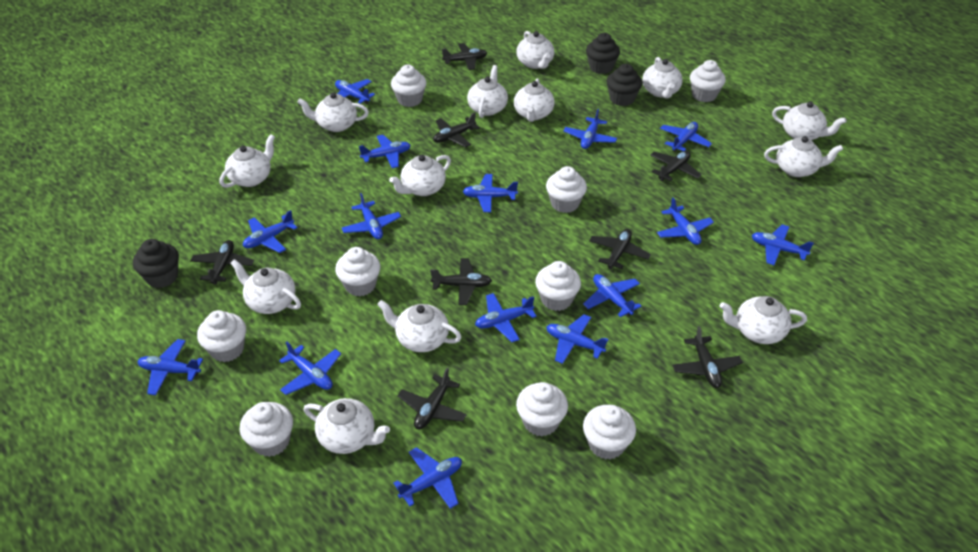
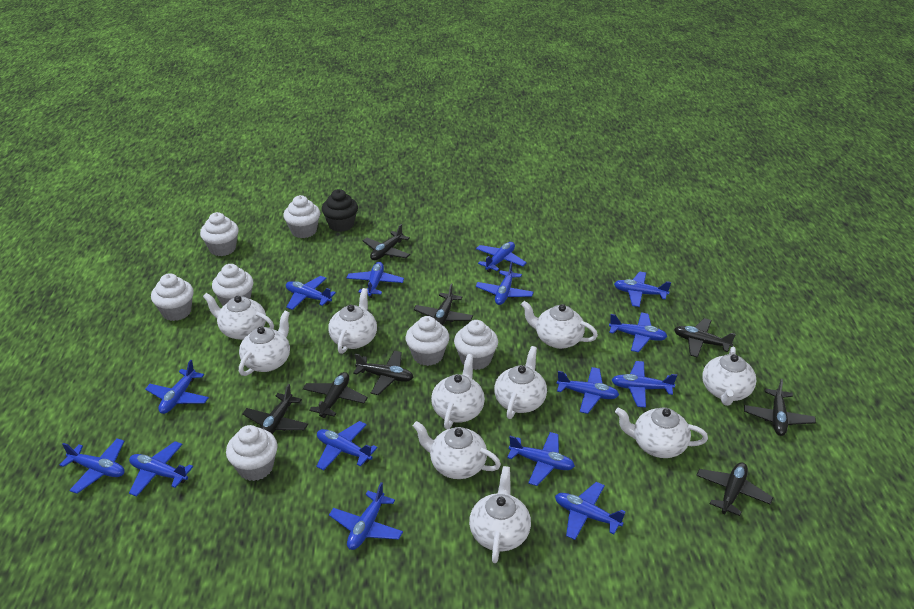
black cupcake: [133,239,179,288] [586,33,620,74] [606,64,642,106] = 3 -> [322,189,358,232] = 1
white cupcake: [197,310,246,362] [240,402,293,457] [335,247,380,296] [391,65,427,107] [516,382,568,437] [535,261,581,311] [546,166,587,213] [583,405,636,460] [690,60,726,102] = 9 -> [151,273,194,321] [200,212,239,256] [212,264,253,306] [226,425,278,481] [283,195,320,238] [406,316,450,366] [454,320,498,370] = 7
white teapot: [220,134,275,188] [230,259,301,314] [297,92,369,132] [303,398,390,454] [377,300,462,352] [389,155,451,196] [467,65,508,118] [514,78,555,122] [516,31,554,69] [642,57,683,98] [720,296,807,344] [764,136,843,177] [772,101,847,140] = 13 -> [203,293,274,340] [239,311,290,376] [328,288,377,354] [413,421,501,479] [431,354,485,429] [469,466,531,563] [494,346,547,419] [521,301,598,349] [615,407,708,458] [702,347,756,406] = 10

